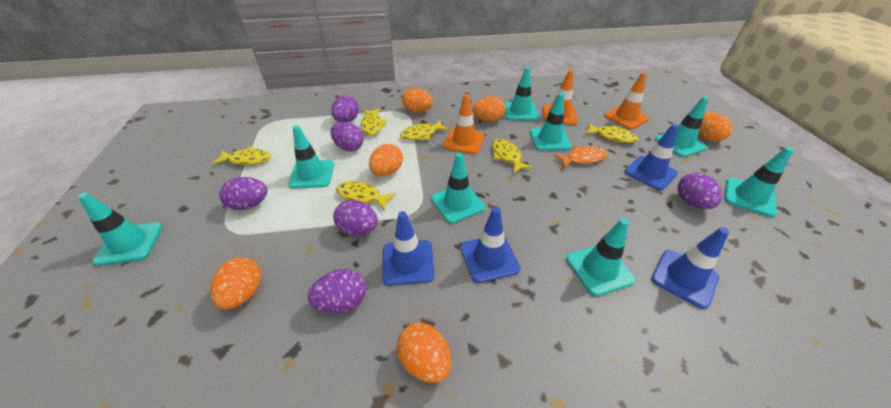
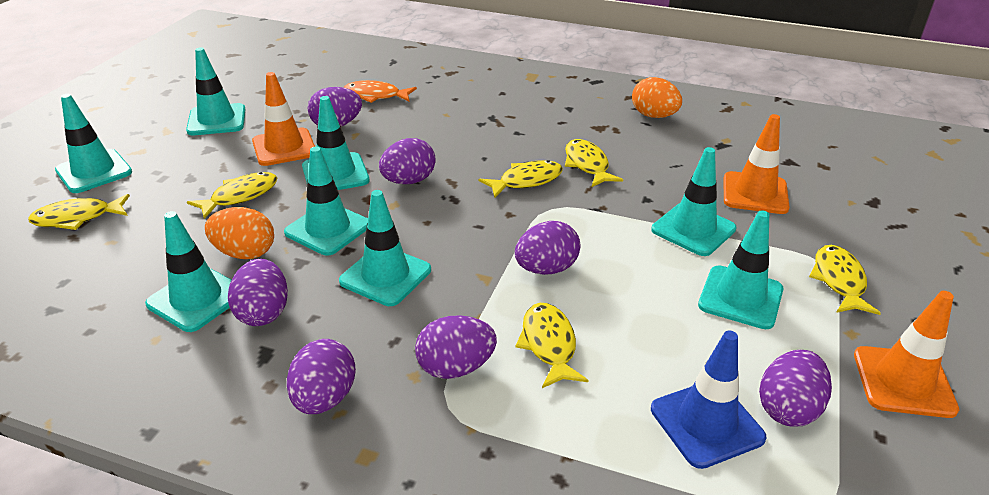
blue traffic cone: [382,211,435,286] [460,207,520,283] [625,124,679,190] [651,227,729,309] = 4 -> [651,331,766,469] = 1
orange egg: [210,258,261,309] [369,144,403,176] [397,323,451,383] [402,88,433,113] [473,96,506,122] [698,112,733,142] = 6 -> [205,207,274,259] [632,77,682,118] = 2
purple egg: [219,177,267,210] [308,269,366,313] [331,96,359,122] [331,122,363,151] [333,200,378,236] [677,172,722,209] = 6 -> [228,259,288,326] [287,339,356,414] [308,87,362,127] [379,138,436,184] [415,315,497,379] [515,221,580,275] [759,350,832,426] = 7

